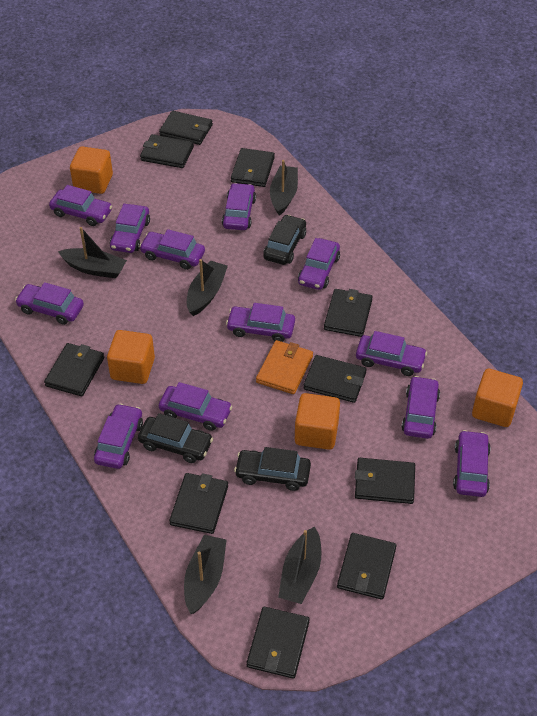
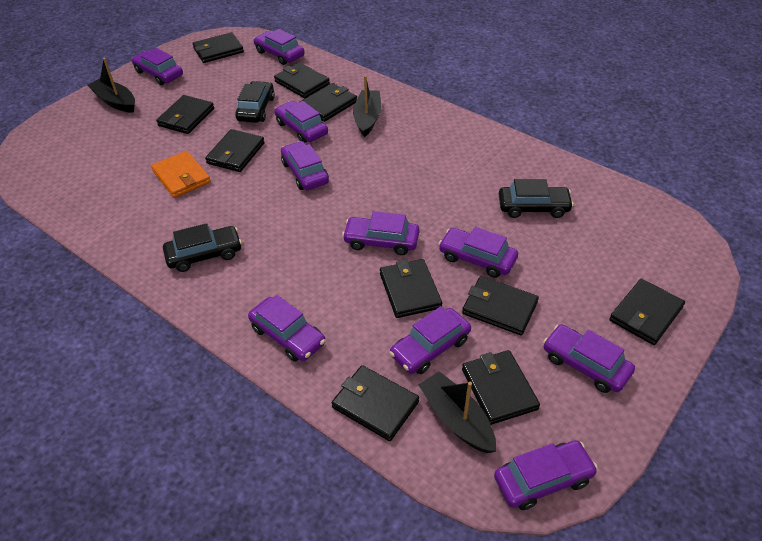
black boat: [58,227,127,278] [184,535,226,614] [187,259,228,316] [270,160,298,216] [278,526,321,604] = 5 -> [87,58,135,113] [353,75,381,137] [418,371,496,453] = 3
orange cube: [70,146,113,194] [107,330,155,384] [295,393,340,450] [472,369,523,427] = 4 -> none = 0
purple car: [15,282,84,325] [49,185,112,226] [94,404,143,469] [110,204,150,253] [139,229,205,270] [159,382,232,431] [222,183,256,230] [226,303,295,342] [298,238,340,290] [356,331,427,376] [401,376,440,439] [453,430,491,497] = 12 -> [132,48,183,85] [248,295,326,362] [253,29,305,65] [274,101,328,143] [281,141,329,190] [342,211,420,255] [389,306,471,374] [439,227,518,278] [494,440,598,510] [543,324,635,393] = 10

